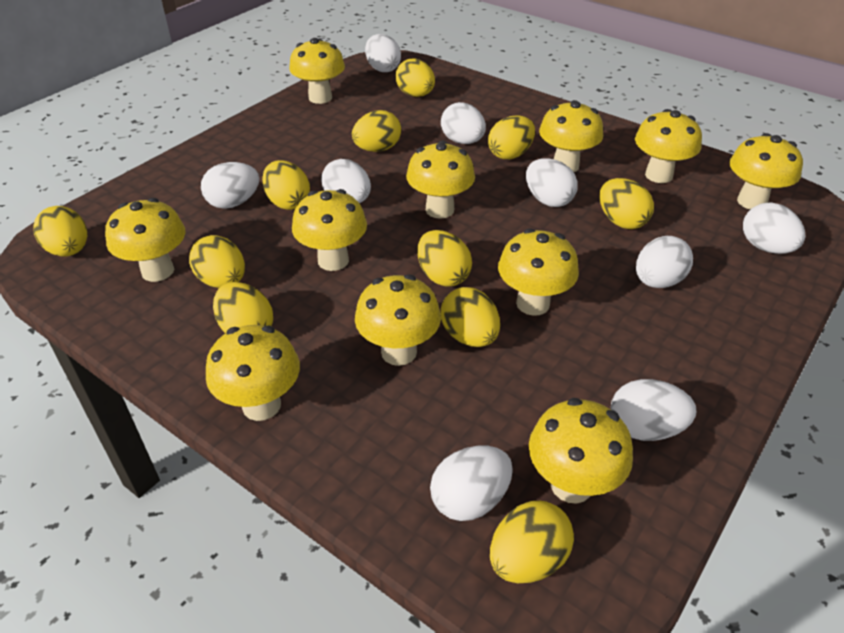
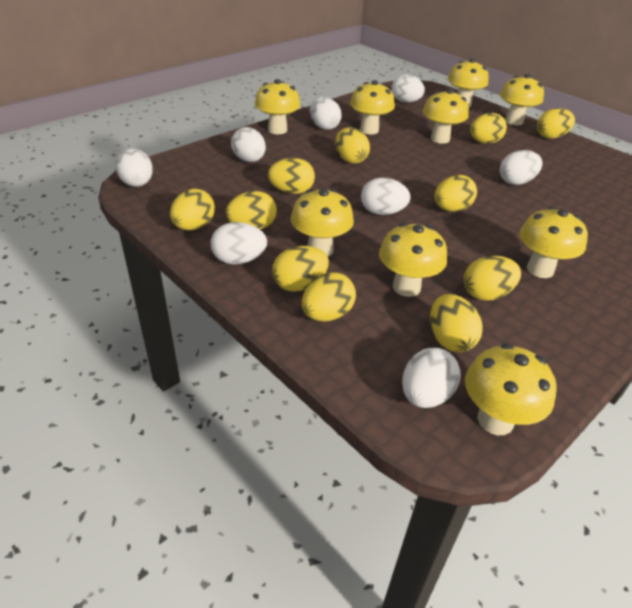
white egg: [201,162,260,209] [321,159,371,203] [365,34,401,72] [430,446,513,521] [441,102,486,144] [526,158,578,207] [611,379,696,441] [636,236,693,288] [743,202,806,254] = 9 -> [115,149,153,187] [211,222,267,265] [231,127,266,162] [310,97,342,130] [361,178,411,215] [392,74,425,103] [402,348,460,408] [500,150,543,185] = 8
yellow mushroom: [105,198,186,282] [206,325,300,421] [289,38,345,104] [292,189,367,271] [355,274,441,366] [406,141,475,219] [498,228,579,316] [529,398,633,504] [539,100,603,172] [635,109,702,183] [729,133,803,209] = 11 -> [255,79,300,134] [291,189,354,257] [350,80,395,134] [379,222,447,297] [423,89,469,144] [448,59,489,108] [465,343,557,435] [500,74,544,125] [519,207,588,278] = 9

